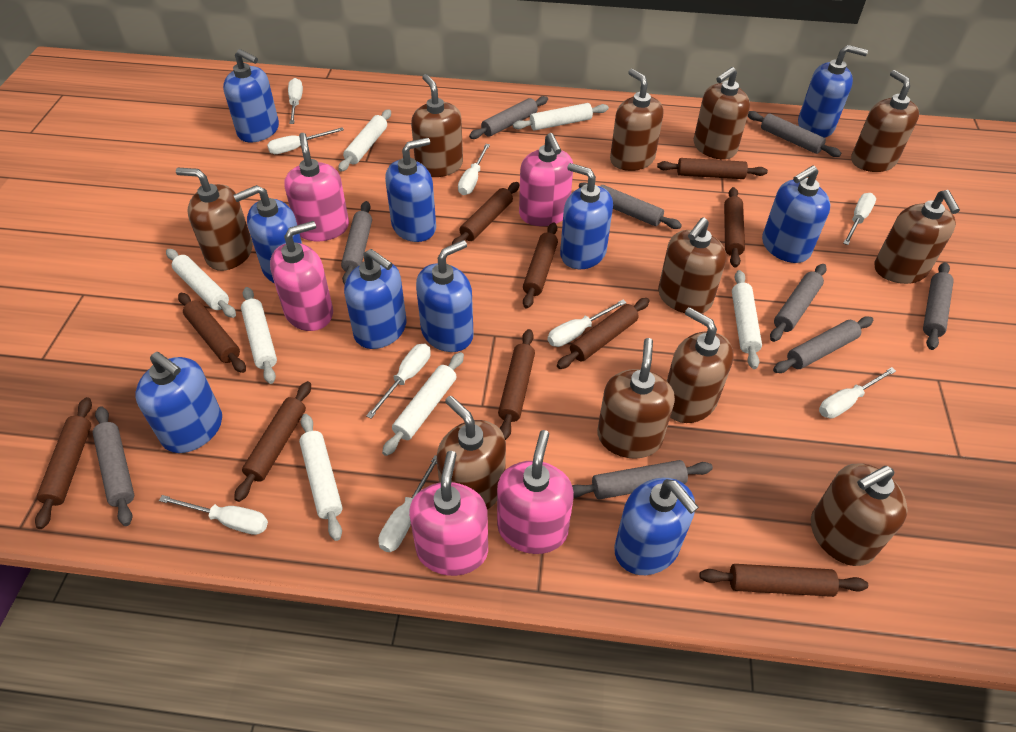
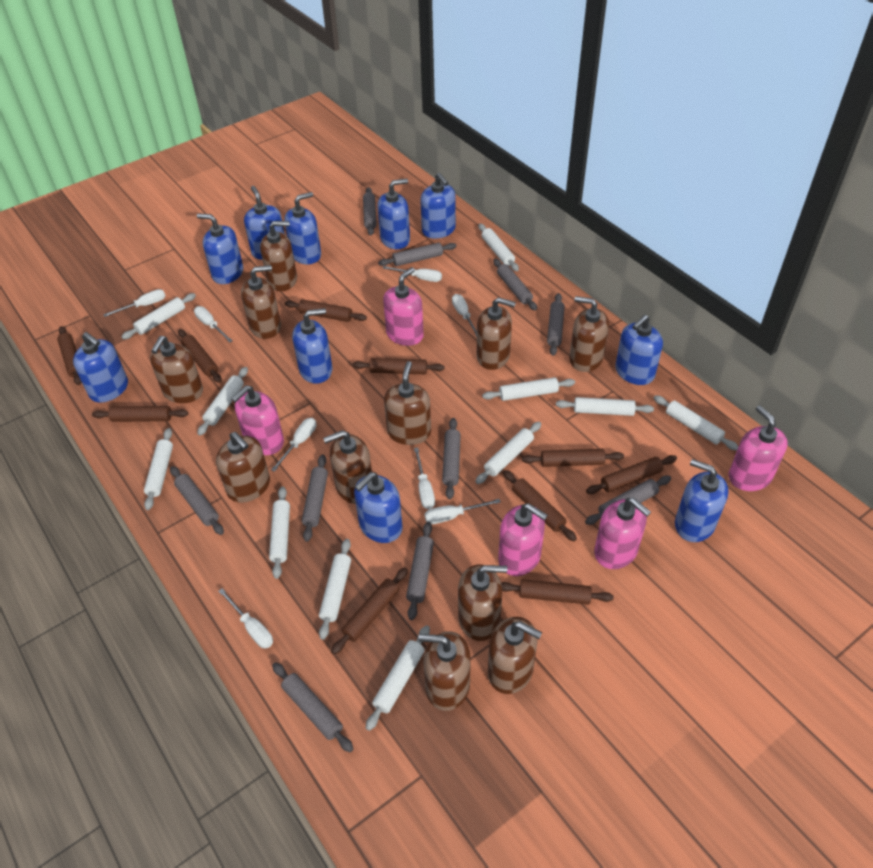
grey rolling pin: [93,407,134,526] [341,201,372,285] [469,96,548,139] [572,460,713,500] [579,182,682,229] [748,111,842,157] [770,264,827,342] [773,316,873,373] [923,262,954,350] = 9 -> [170,466,224,535] [272,662,353,752] [302,455,328,542] [363,187,377,236] [378,243,456,266] [406,522,434,620] [442,418,461,499] [493,259,537,311] [547,293,565,356] [585,476,671,525] = 10
white rolling pin: [166,249,236,318] [241,287,277,384] [299,414,343,541] [338,109,391,172] [382,352,464,456] [513,103,609,131] [732,270,762,369] = 7 -> [121,293,196,339] [144,428,173,510] [197,367,248,436] [269,486,290,579] [319,539,351,640] [366,625,430,731] [475,421,541,484] [478,223,519,271] [482,377,575,401] [556,397,654,416] [654,395,738,451] = 11
white screwdriver: [159,495,268,535] [267,127,344,154] [288,78,303,124] [366,344,431,419] [378,455,437,552] [458,144,490,195] [548,300,627,347] [819,367,896,419] [843,193,876,245] = 9 -> [103,289,165,317] [194,306,233,343] [218,588,273,648] [271,418,316,472] [383,266,442,282] [414,448,435,509] [425,499,501,524] [452,294,477,337] = 8

